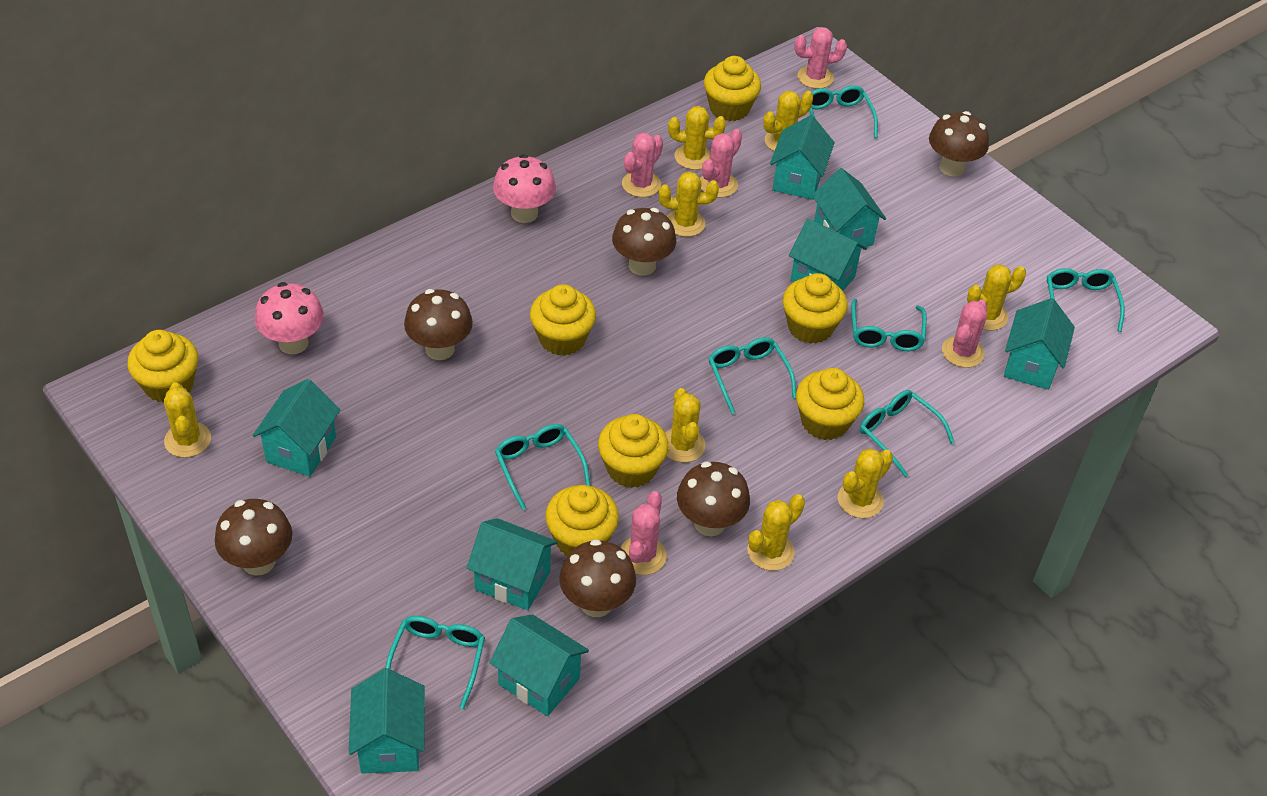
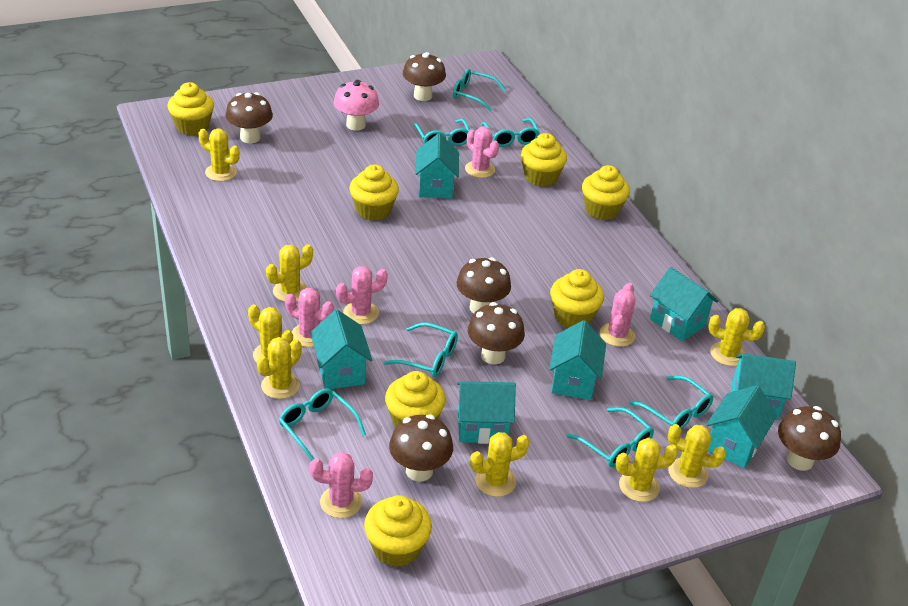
pink mushroom: [255,282,324,354] [493,154,556,223] = 2 -> [334,80,379,131] = 1
turquoise house: [253,379,340,477] [349,668,425,774] [467,518,558,610] [490,614,589,716] [770,115,835,200] [789,218,867,291] [812,168,886,248] [1004,298,1075,390] = 8 -> [310,310,372,389] [415,133,459,199] [457,381,516,444] [549,320,606,400] [650,267,718,341] [706,385,777,468] [731,353,796,419] = 7

